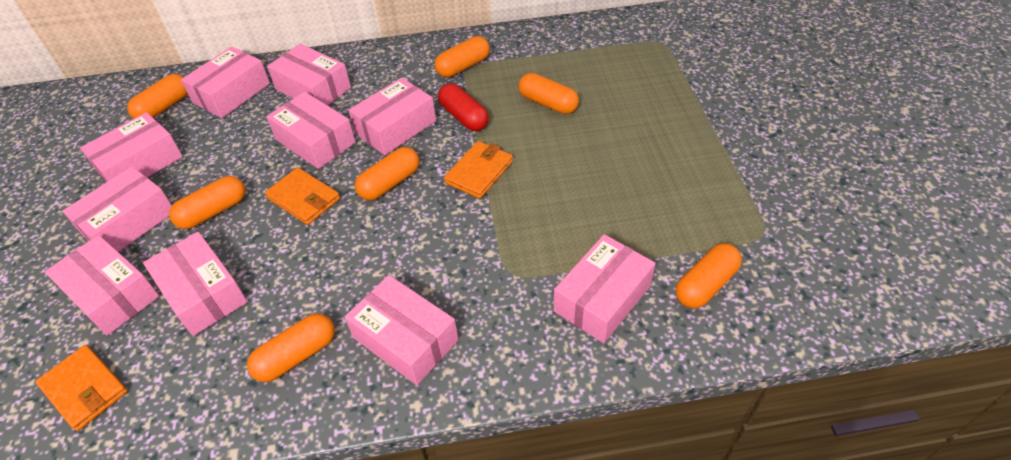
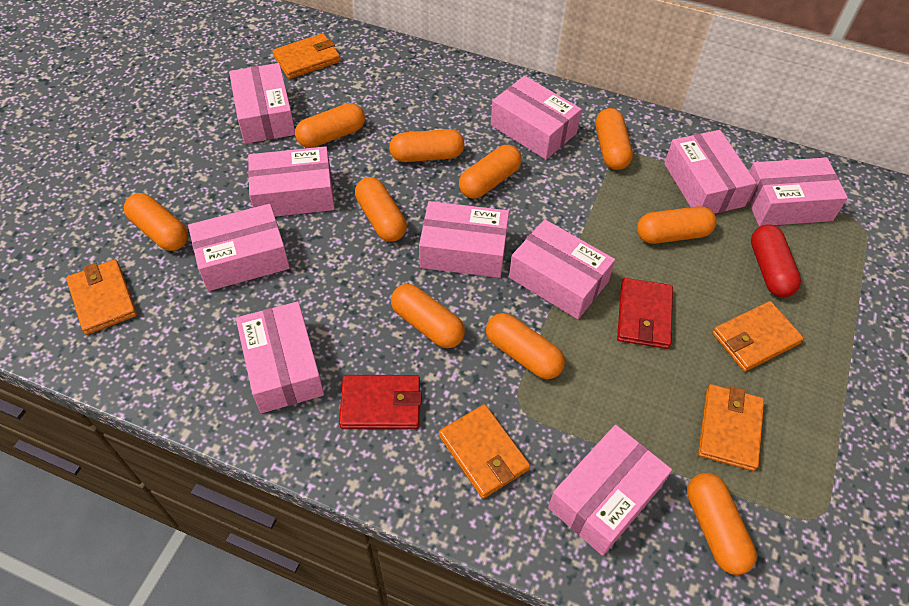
orange capsule: [127,74,188,119] [169,176,245,229] [247,314,335,382] [355,147,419,201] [434,36,490,77] [518,73,579,114] [676,243,742,309] = 7 -> [124,193,188,251] [295,103,365,148] [355,177,407,242] [389,129,464,162] [391,284,465,348] [459,145,522,199] [486,313,565,379] [596,108,633,170] [637,206,717,244] [687,473,757,575] = 10
orange wallet: [35,345,128,431] [265,167,340,225] [444,141,513,199] = 3 -> [66,259,137,335] [272,33,340,79] [439,404,530,499] [698,384,764,471] [712,301,804,372] = 5
red wallet: none = 0 -> [339,375,422,429] [617,278,673,349] = 2

